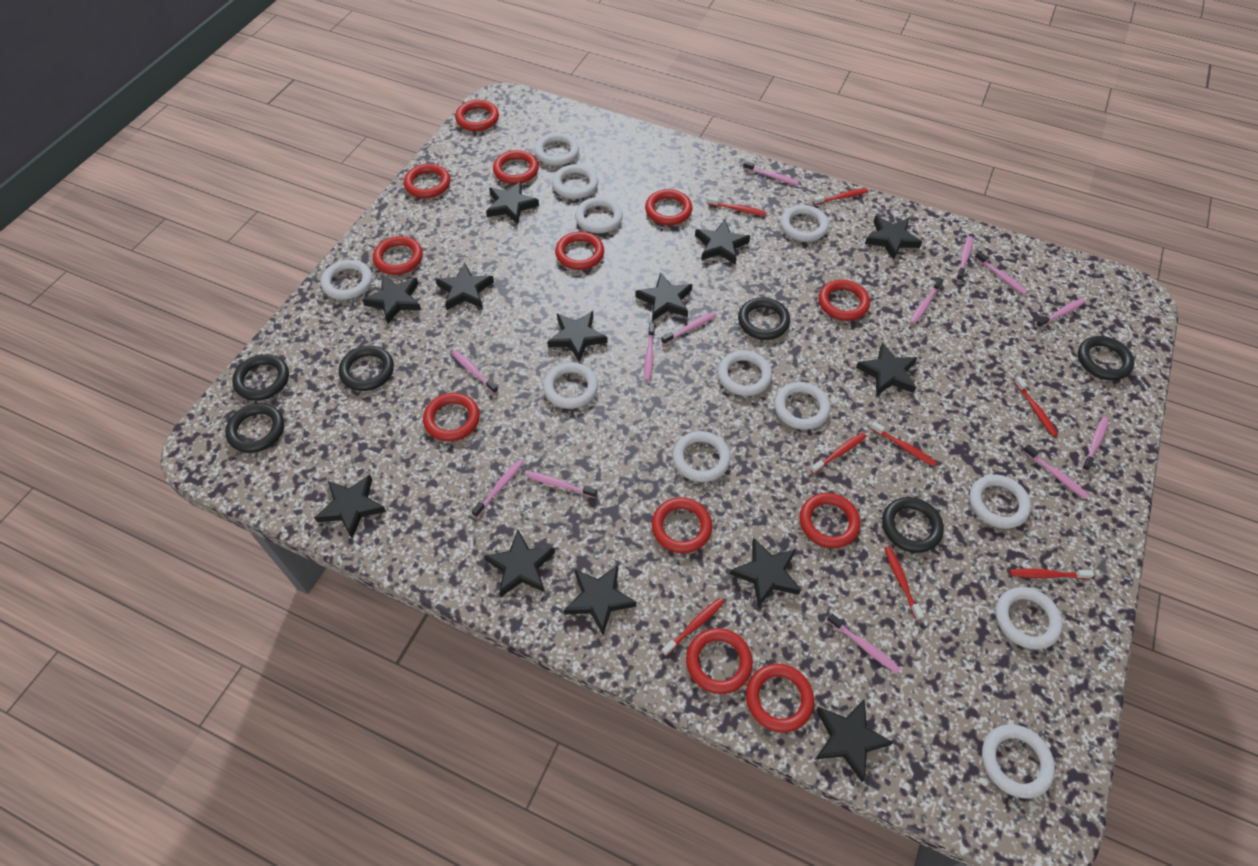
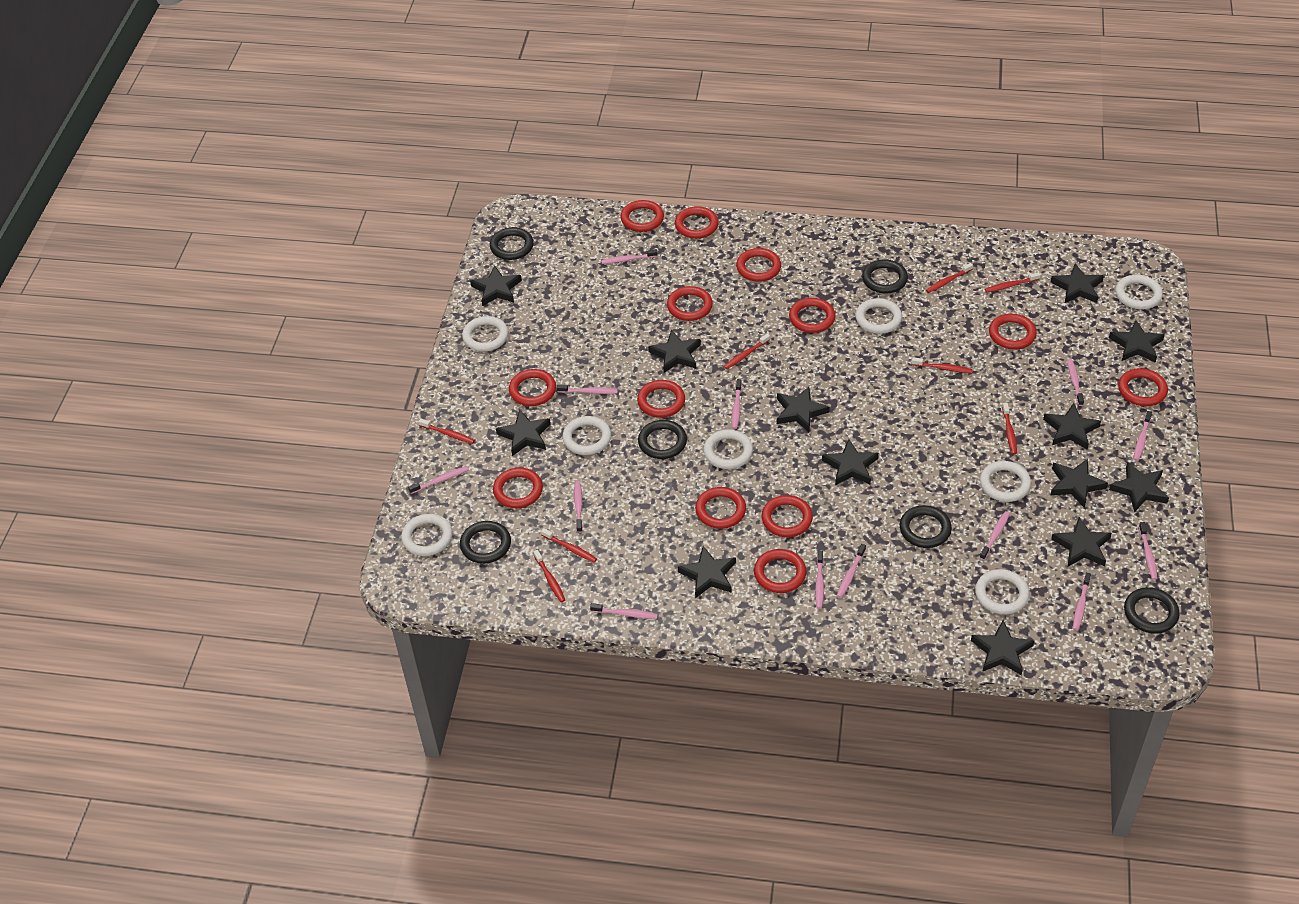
red ring: [373,236,423,275] [404,164,450,198] [423,393,480,441] [455,100,499,131] [493,150,539,184] [555,232,604,270] [645,189,692,225] [651,497,712,553] [686,628,753,694] [746,664,814,732] [800,493,860,548] [819,280,870,321] = 12 -> [493,468,543,508] [509,369,556,406] [621,200,664,232] [637,380,685,418] [667,286,713,321] [675,206,719,239] [695,487,746,529] [736,248,781,282] [754,549,807,593] [761,495,813,537] [789,298,836,333] [989,314,1037,350] [1118,368,1168,406] = 13
white ring: [321,260,372,300] [534,133,579,166] [543,362,598,409] [552,164,598,199] [575,197,623,233] [673,431,731,482] [718,350,772,396] [774,382,830,430] [781,205,829,242] [970,475,1031,529] [982,724,1055,799] [996,587,1063,650] = 12 -> [401,514,453,556] [462,316,508,352] [562,416,611,455] [703,429,753,469] [856,298,902,334] [975,569,1029,614] [980,461,1031,502] [1115,275,1163,309] = 8

